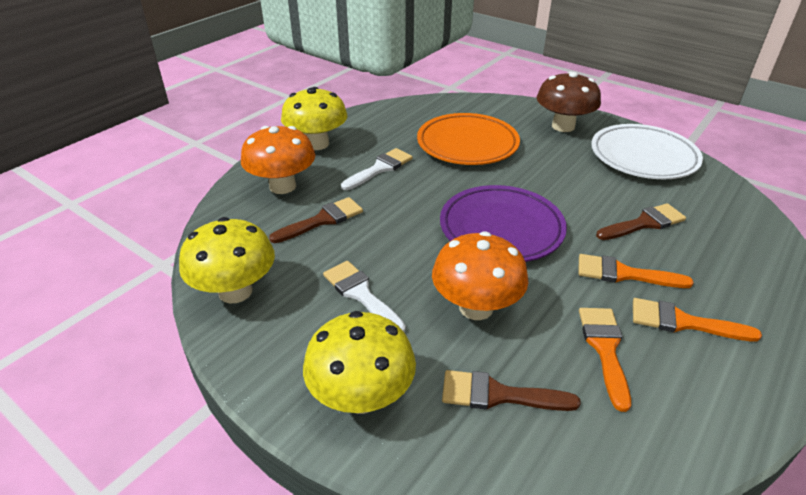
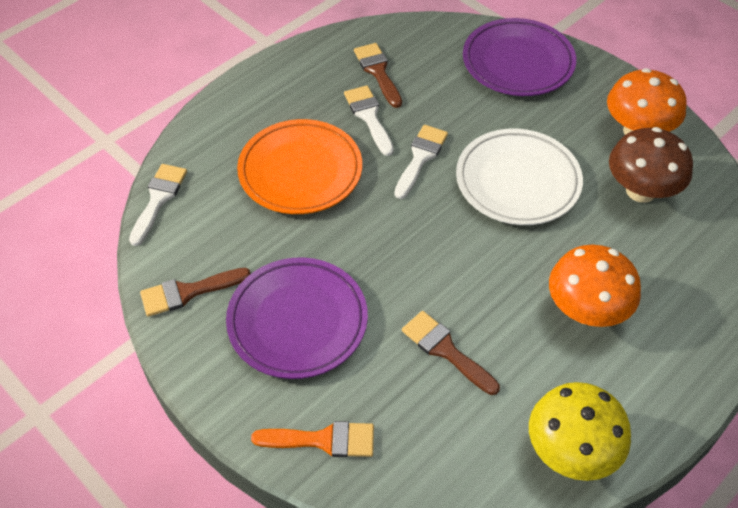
orange brush: [578,254,693,288] [579,308,631,412] [633,298,762,342] = 3 -> [251,421,374,457] = 1
purple plate: [440,185,567,262] = 1 -> [226,257,368,379] [463,18,576,96] = 2
white brush: [323,261,406,333] [341,148,413,190] = 2 -> [129,164,187,246] [344,85,394,156] [394,125,448,199] = 3
yellow mushroom: [179,217,275,303] [281,87,348,150] [303,311,416,414] = 3 -> [529,382,631,481] = 1

